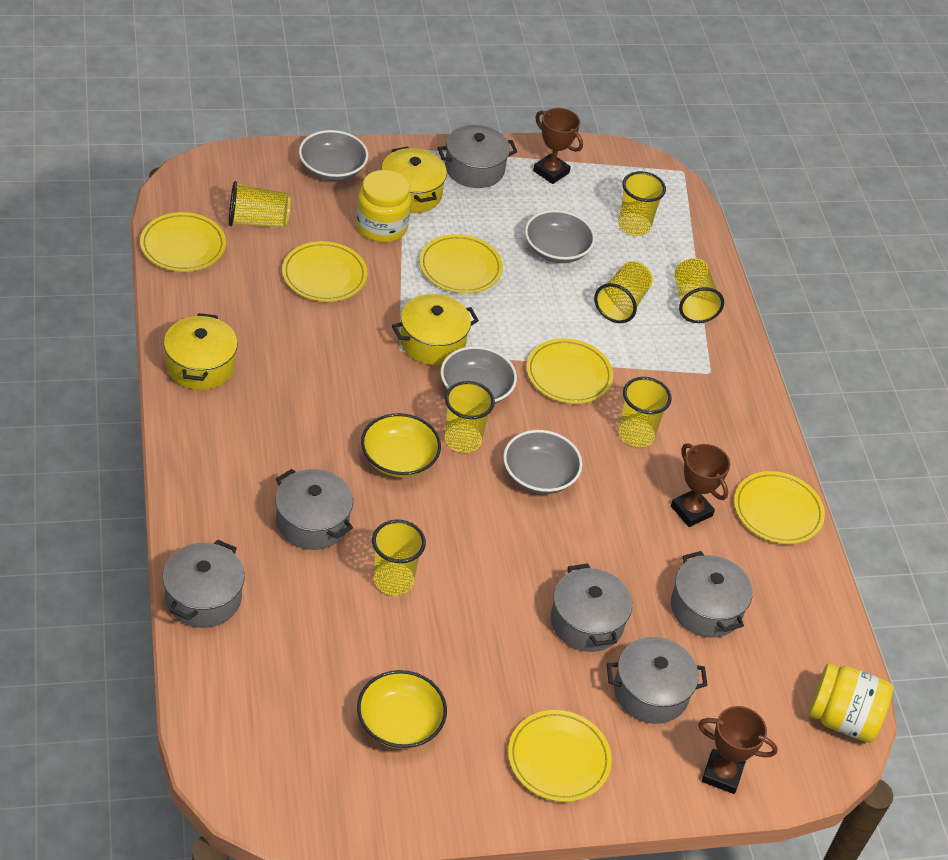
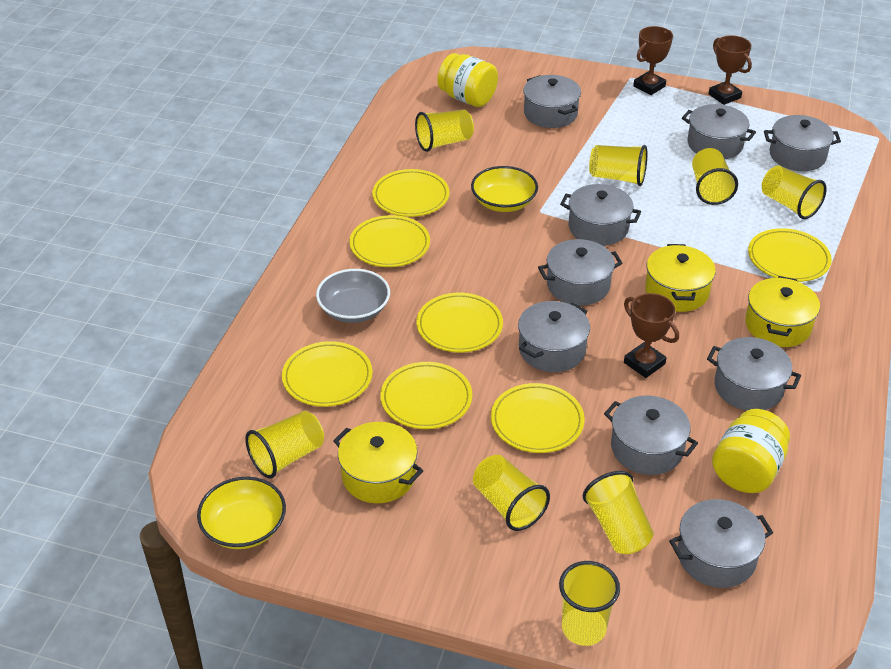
grey bowl: [299,130,368,181] [440,346,517,404] [503,430,583,494] [525,210,595,263] = 4 -> [316,269,390,323] = 1
grey pot: [162,540,245,628] [275,469,353,550] [437,125,517,188] [551,564,632,652] [607,637,708,724] [671,551,753,638] = 6 -> [518,301,590,372] [523,75,581,128] [538,239,623,305] [560,184,641,246] [604,395,698,475] [669,499,773,588] [682,104,756,159] [707,337,801,411] [764,115,841,171] = 9
yellow cup: [229,181,291,228] [372,520,426,595] [445,381,495,453] [594,261,653,323] [618,171,666,236] [619,377,672,447] [675,258,724,323] = 7 -> [245,411,324,479] [415,109,474,152] [473,455,550,531] [559,561,620,646] [583,471,654,554] [589,145,647,186] [692,148,738,205] [762,166,827,219] = 8
yellow plate: [140,212,226,272] [282,241,367,302] [419,234,503,294] [508,710,612,802] [526,338,613,404] [734,471,825,544] = 6 -> [282,341,373,407] [349,215,430,267] [372,169,450,217] [380,362,472,429] [416,293,503,353] [491,383,585,453] [748,228,832,282] = 7

